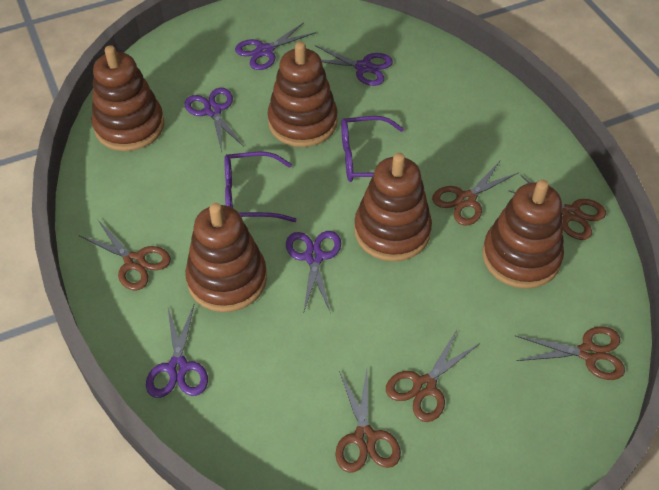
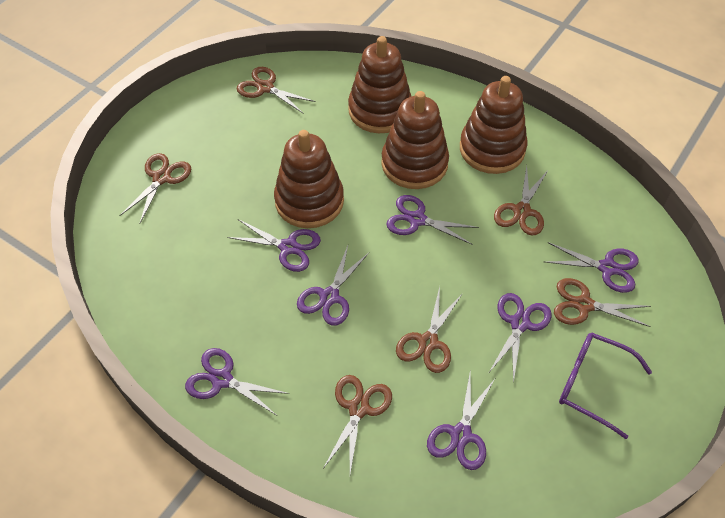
brown stacking toy: [92,45,164,151] [185,203,267,312] [267,41,338,147] [354,153,432,261] [482,179,564,289] = 5 -> [274,130,344,228] [348,36,412,133] [381,91,449,189] [460,76,527,174] = 4
purple glasses: [224,152,296,222] [341,116,404,182] = 2 -> [559,332,652,439] = 1
purple scissors: [146,305,208,398] [185,88,244,152] [235,22,316,70] [286,231,341,314] [315,45,393,86] = 5 -> [185,348,290,415] [227,219,321,272] [297,246,369,326] [386,195,479,245] [427,374,495,470] [489,293,552,383] [544,242,639,293] = 7

